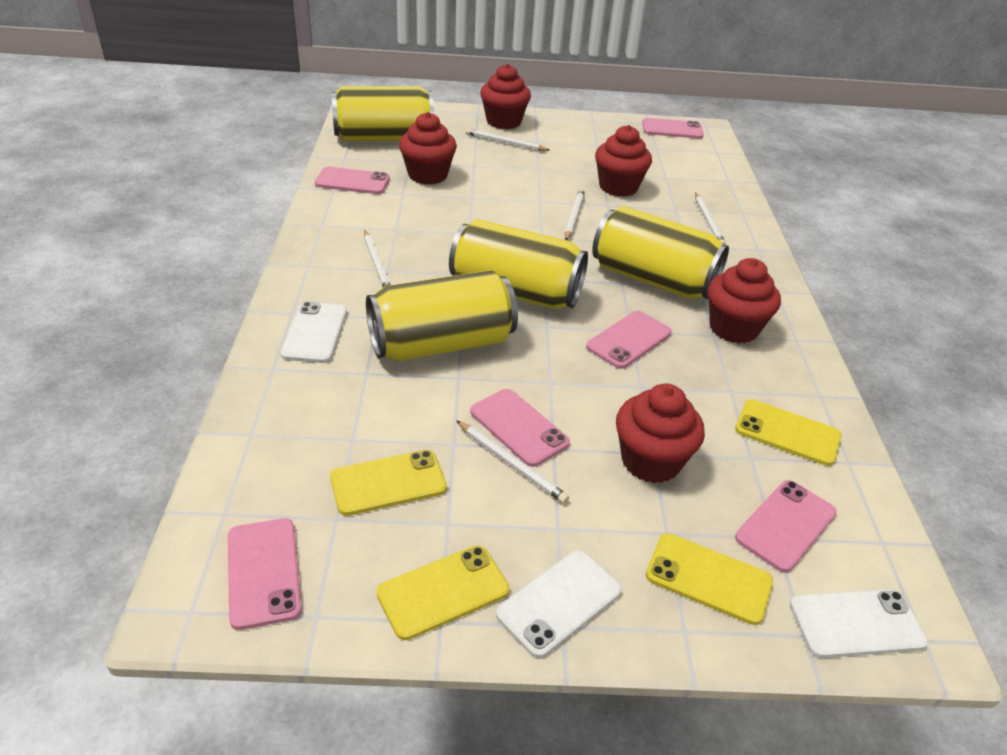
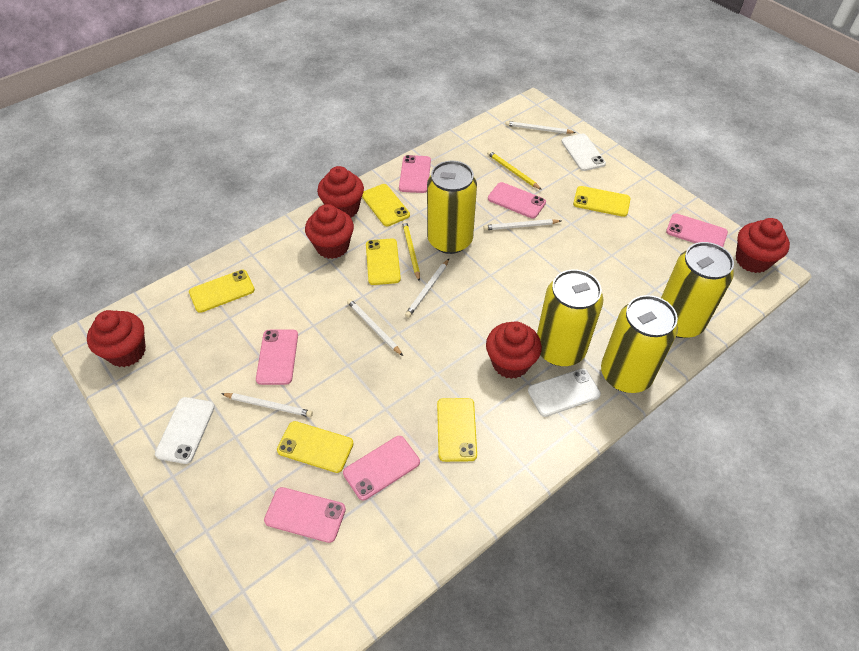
yellow pencil: none = 0 -> [402,220,420,282] [487,151,542,190] = 2
yellow phone: [330,450,447,516] [377,545,509,640] [646,533,773,625] [735,399,842,466] = 4 -> [189,270,255,313] [277,421,354,473] [362,184,410,226] [366,238,401,285] [437,398,477,462] [573,186,631,217] = 6

